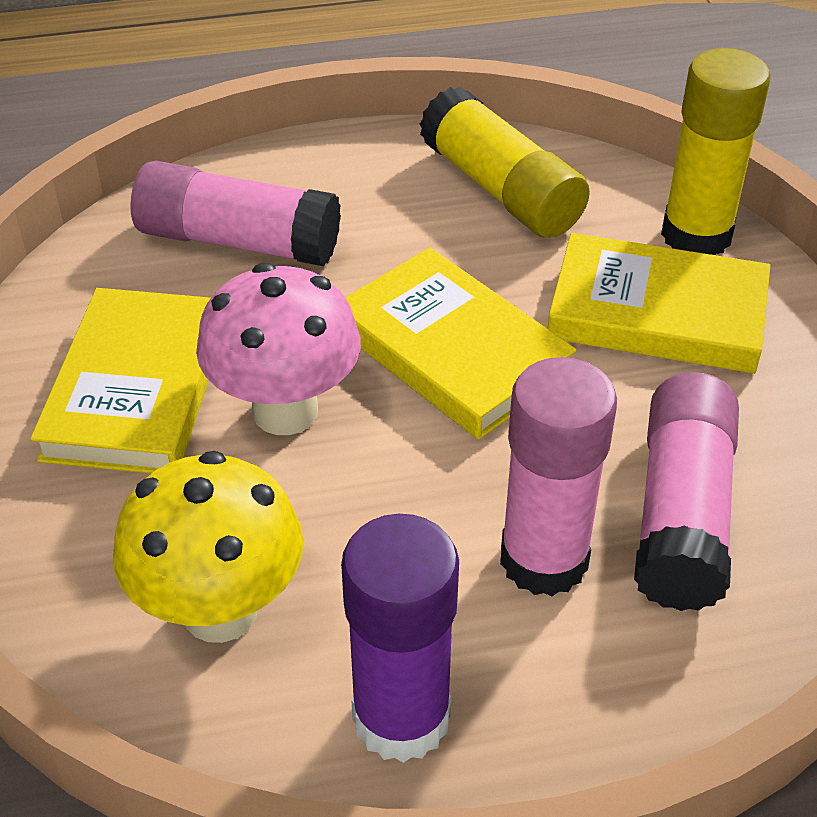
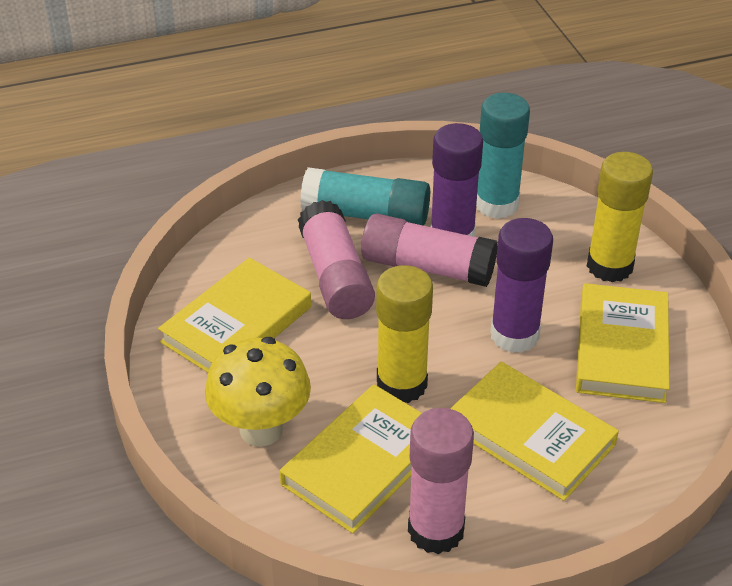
pink mushroom: [196,263,361,435] = 1 -> none = 0
purple glue stick: [341,514,459,763] = 1 -> [431,123,483,237] [490,218,553,353] = 2
turquoise glue stick: none = 0 -> [300,167,430,226] [476,93,530,219] = 2
yellow book: [30,288,211,474] [345,247,577,440] [548,233,770,374] = 3 -> [158,258,311,373] [280,384,422,534] [450,362,619,501] [576,283,670,403] = 4

